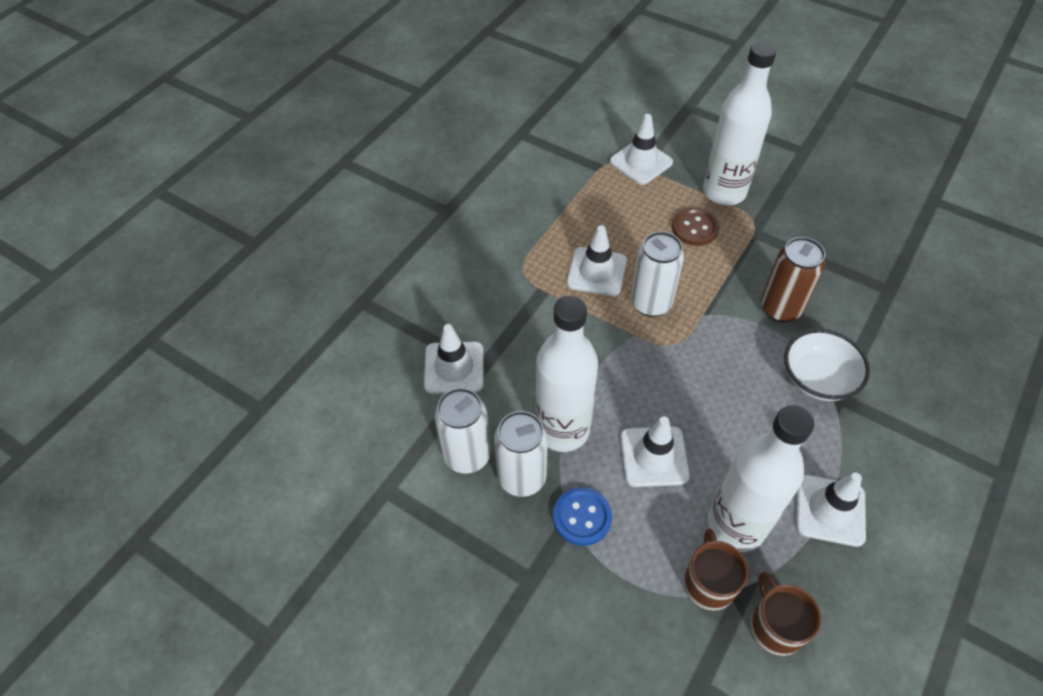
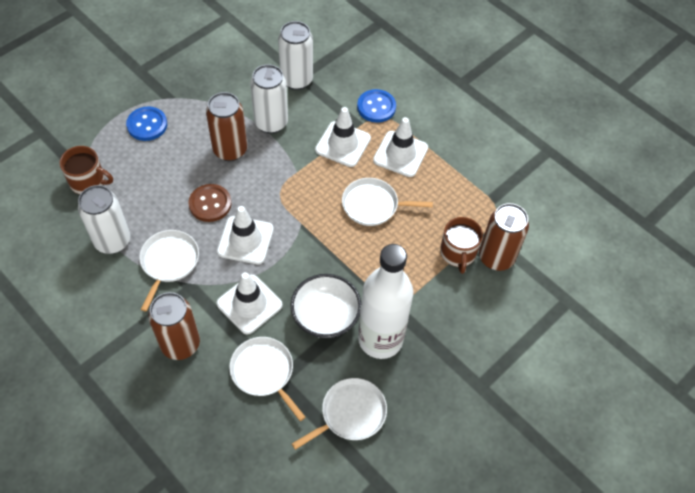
blue button: [553,487,612,546] = 1 -> [126,106,167,141] [357,89,396,123] = 2
brown can: [761,237,825,323] = 1 -> [148,292,200,360] [206,92,247,161] [479,203,529,271] = 3
white bottle: [536,296,598,452] [703,42,777,205] [708,405,814,552] = 3 -> [358,244,413,359] = 1
white pan: none = 0 -> [139,230,199,312] [229,337,305,421] [292,378,387,450] [342,178,433,226] = 4
white traffic cone: [424,324,484,394] [567,225,627,296] [610,114,673,185] [620,416,690,487] [796,473,866,547] = 5 -> [217,206,274,264] [217,272,283,335] [315,107,371,167] [373,117,428,177] = 4

